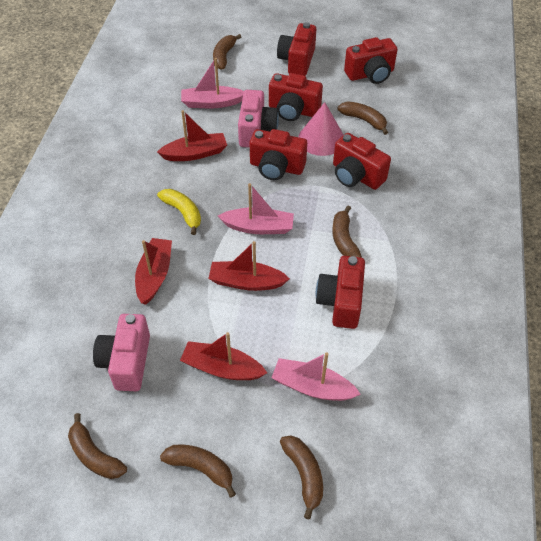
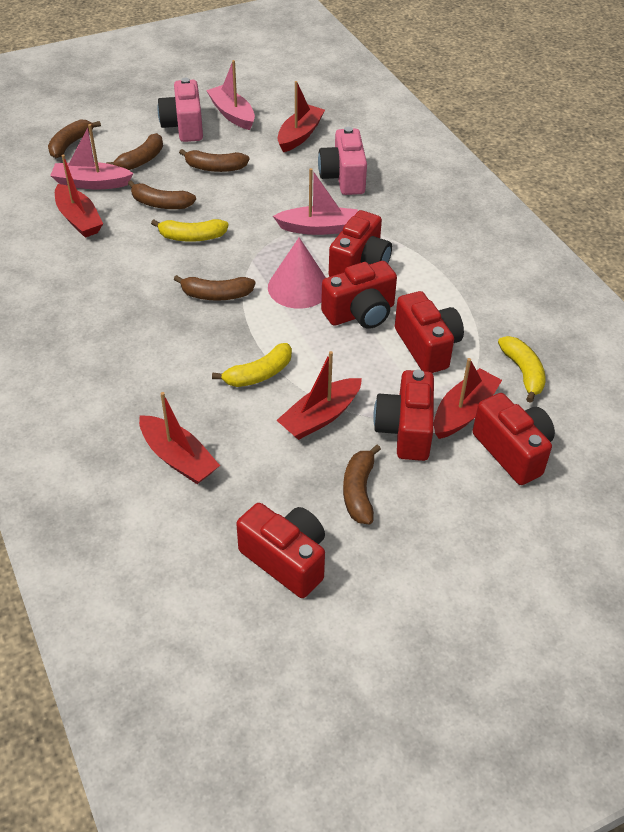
red boat: [135,238,172,305] [157,110,227,161] [180,332,267,380] [208,241,290,291] = 4 -> [55,154,103,238] [139,392,220,484] [277,81,325,152] [277,351,362,440] [434,358,502,439] = 5
yellow banana: [157,189,201,235] = 1 -> [151,219,229,242] [212,343,292,387] [498,336,546,403] = 3

